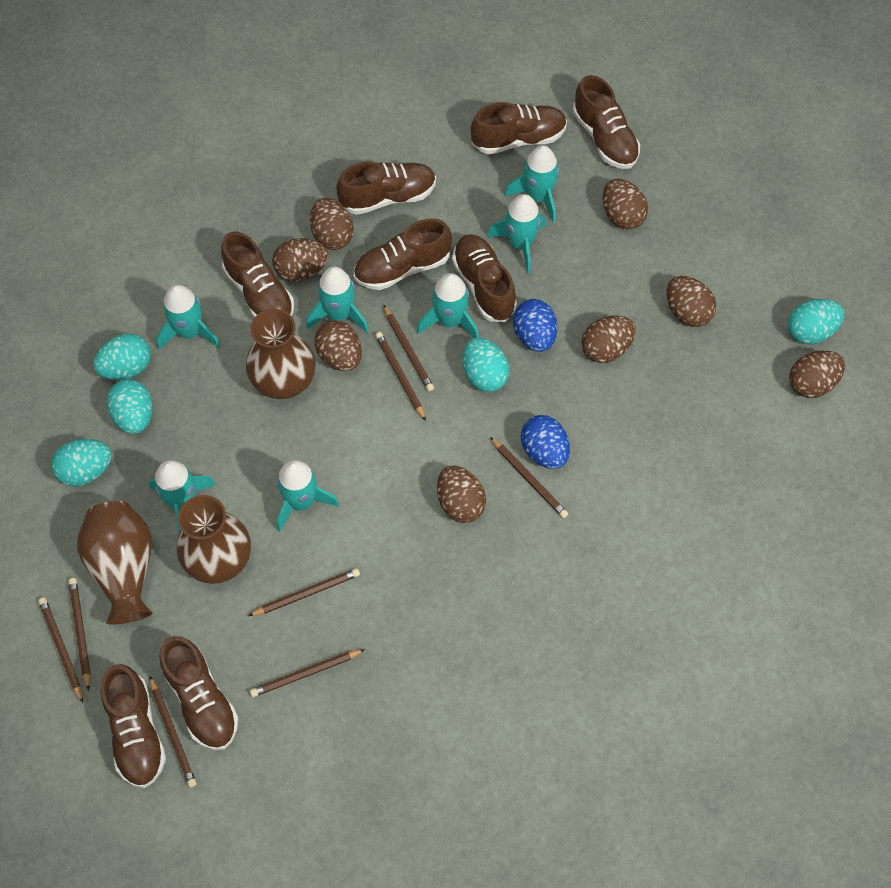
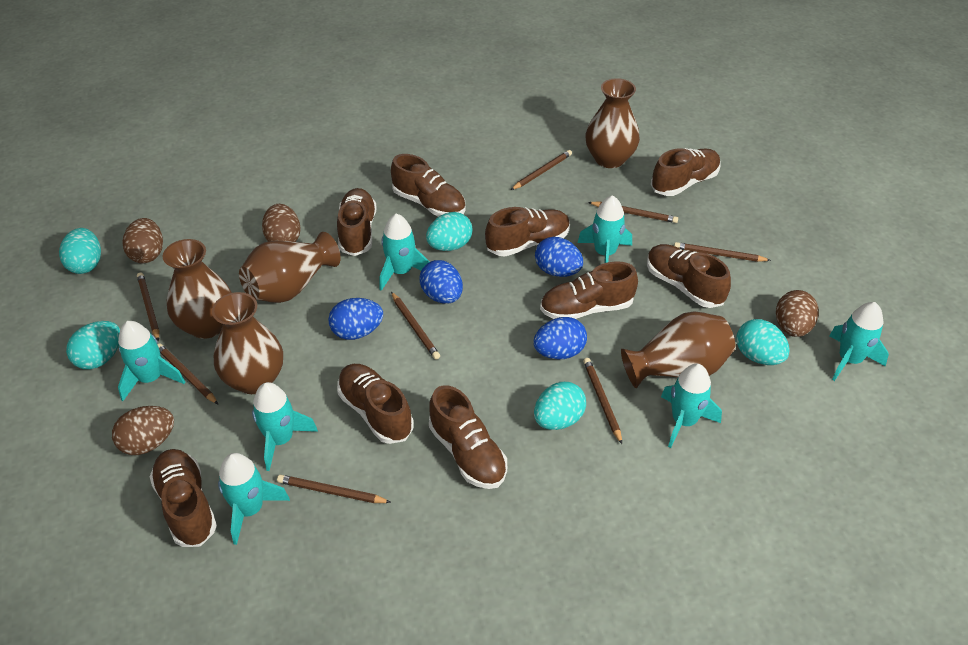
blue egg: [513,299,557,352] [521,415,570,469] = 2 -> [328,298,383,340] [420,260,463,304] [533,317,587,359] [535,237,583,277] = 4
brown egg: [272,238,328,281] [310,198,354,250] [314,320,362,371] [437,466,486,523] [581,316,636,363] [603,178,648,230] [667,276,716,327] [789,351,845,398] = 8 -> [112,406,174,455] [123,218,163,263] [262,204,301,242] [776,290,819,337] = 4
brown shoe: [101,664,166,788] [159,636,239,750] [221,231,294,318] [336,162,436,215] [354,218,452,290] [452,234,517,322] [471,102,567,154] [573,75,640,169] = 8 -> [149,449,217,547] [337,188,377,256] [337,364,413,444] [391,154,466,217] [429,385,507,489] [485,207,570,257] [540,261,638,319] [647,244,731,308] [651,148,721,196] = 9
brown vase: [77,501,153,625] [177,495,251,584] [246,309,316,399] = 3 -> [163,239,232,339] [212,292,283,394] [239,232,341,303] [585,78,640,168] [621,311,736,388] = 5

